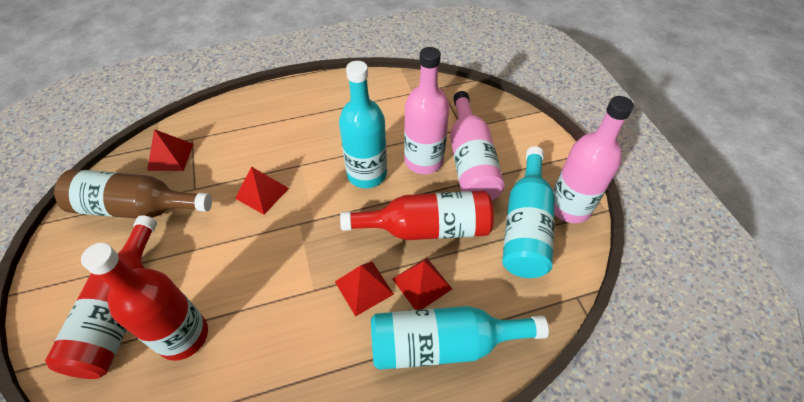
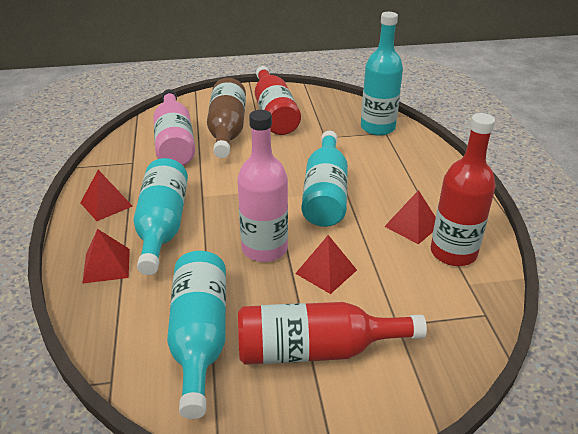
pink bottle: [404,47,450,174] [450,91,505,200] [553,96,634,223] = 3 -> [153,89,195,166] [237,110,288,262] = 2
turquoise bottle: [339,61,387,188] [371,306,549,370] [502,146,555,278] = 3 -> [133,158,188,275] [167,251,226,419] [302,131,348,227] [361,12,403,136] = 4

